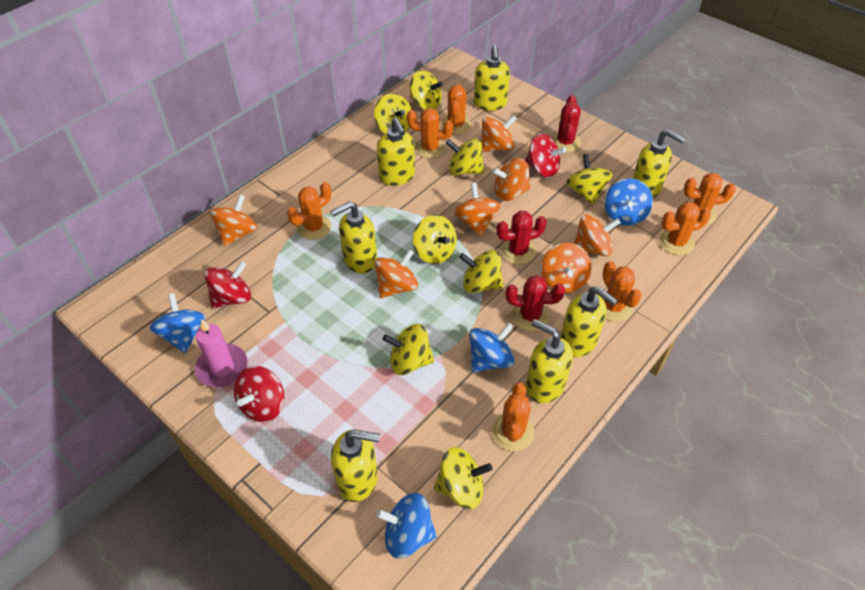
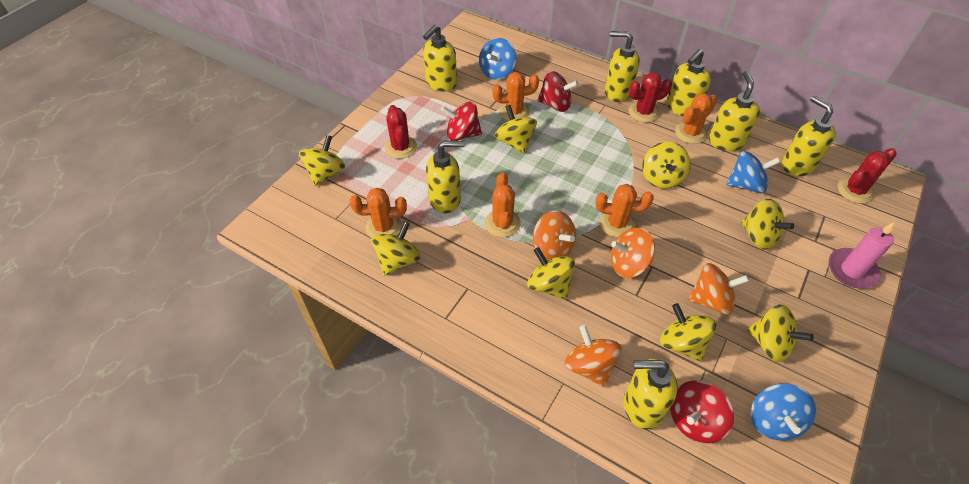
blue spinning top: [149,293,205,353] [376,493,437,559] [469,322,515,372] [604,178,653,226] = 4 -> [479,38,516,80] [726,151,780,194] [750,383,816,441] = 3
orange cactus: [287,182,331,240] [407,108,453,158] [441,84,471,135] [492,383,534,451] [600,261,642,322] [659,202,711,255] [684,173,736,225] = 7 -> [350,188,407,238] [485,173,521,237] [492,72,539,121] [596,184,654,238] [675,93,717,144] = 5
orange spinning top: [210,194,257,246] [374,249,418,298] [454,183,501,236] [481,115,517,152] [492,158,530,201] [541,243,592,293] [574,214,621,257] = 7 -> [533,210,576,260] [565,325,622,387] [611,227,655,278] [688,263,749,315] = 4

